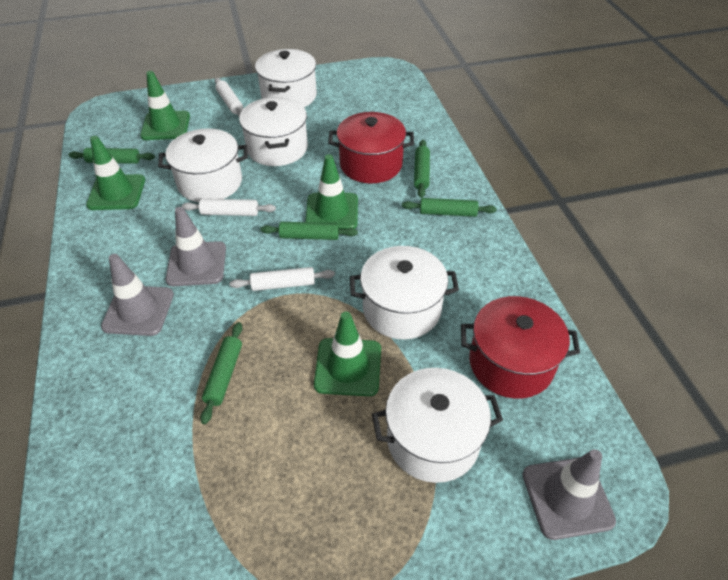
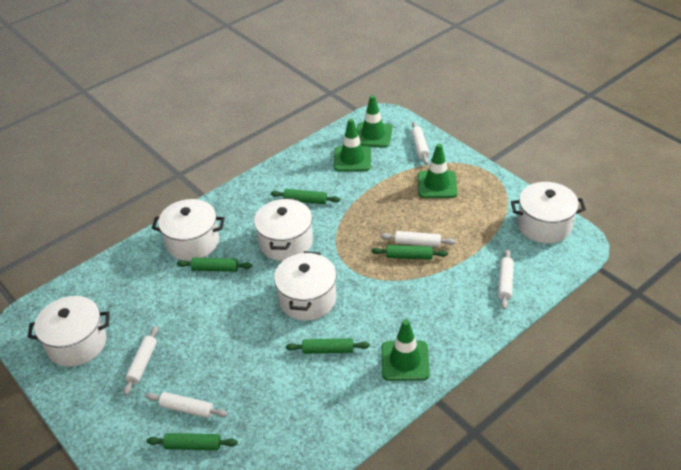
grey traffic cone: [101,254,174,336] [166,207,226,286] [523,449,616,540] = 3 -> none = 0
red pot: [328,112,414,184] [461,296,580,399] = 2 -> none = 0
white rolling pin: [182,199,276,216] [215,78,243,117] [230,267,335,291] = 3 -> [123,326,158,395] [145,392,228,418] [381,231,456,247] [411,122,429,165] [498,249,514,310] = 5

